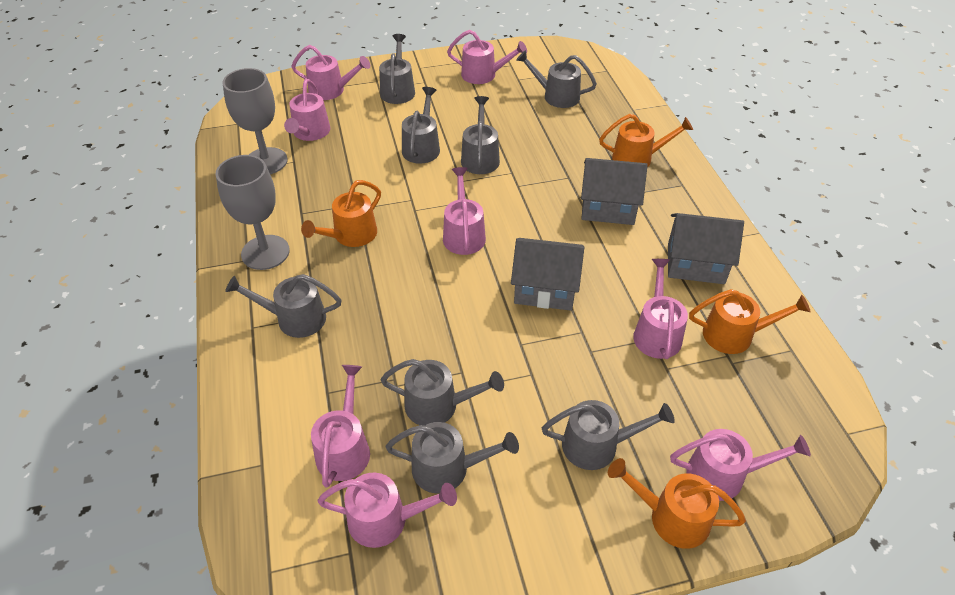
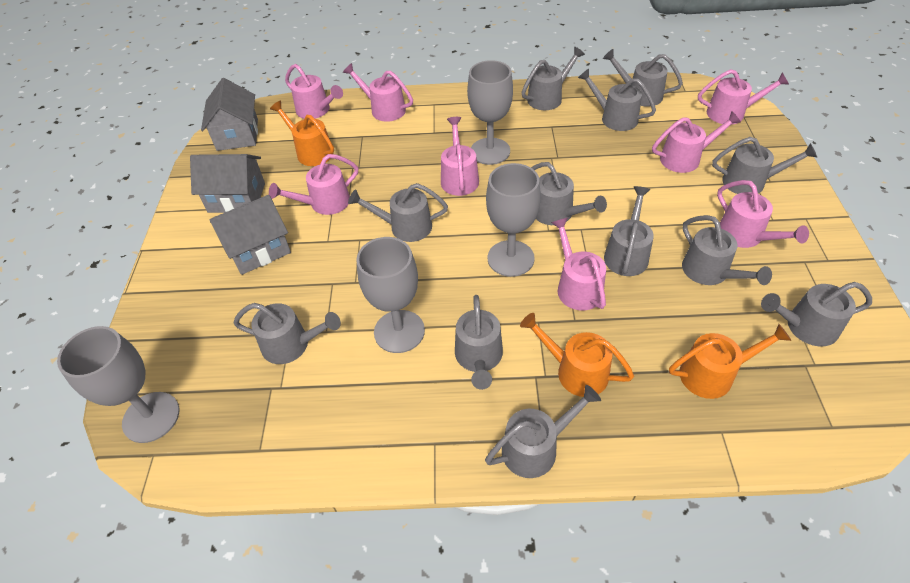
grey goblet: [216,155,290,270] [222,68,288,174] = 2 -> [57,326,179,443] [356,237,425,353] [467,60,513,165] [486,163,541,277] = 4
grey watering can: [225,274,342,338] [379,34,415,104] [381,359,504,426] [386,422,519,494] [402,87,440,164] [461,96,500,174] [516,50,597,108] [542,400,675,470] = 8 -> [234,303,341,364] [348,183,448,242] [455,295,503,390] [485,385,601,478] [522,47,585,110] [531,162,607,225] [578,69,656,131] [603,49,683,107] [604,186,654,276] [682,215,772,285] [712,137,817,194] [761,282,872,346] = 12
orange watering can: [301,180,381,247] [599,114,693,167] [608,458,746,549] [689,289,811,354] = 4 -> [270,101,334,166] [520,313,634,397] [669,324,791,399] = 3

